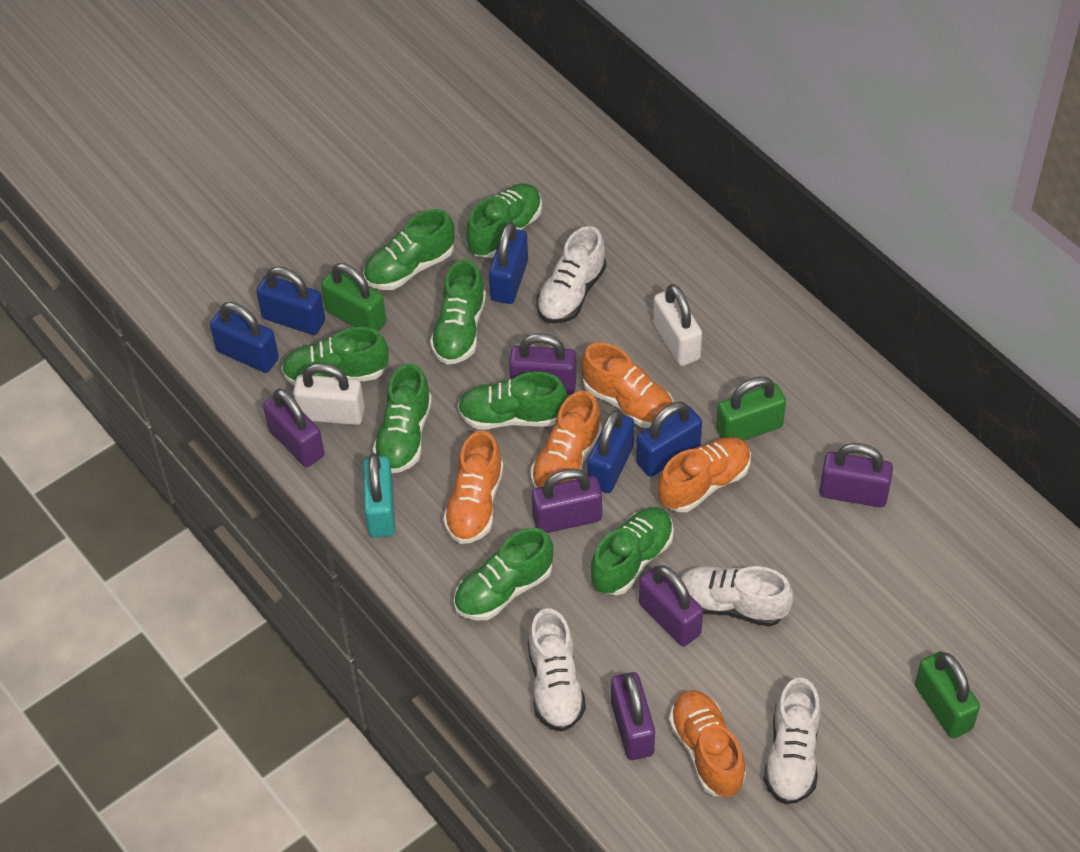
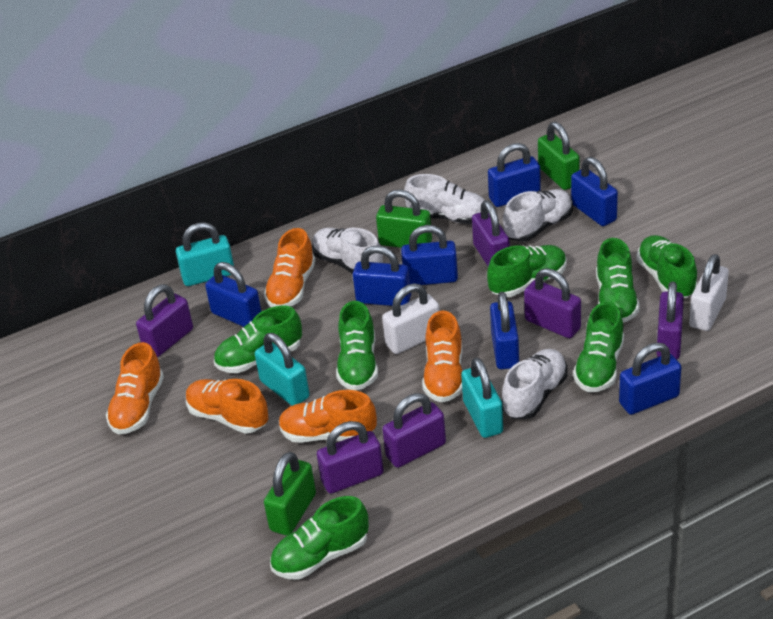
blue padlock: [210,302,279,373] [256,267,325,335] [489,222,528,304] [587,410,634,493] [636,402,702,477] = 5 -> [205,262,262,327] [353,245,411,306] [401,225,458,285] [488,143,541,207] [490,292,519,369] [571,157,618,226] [619,342,682,415] = 7
green shoe: [282,327,389,386] [363,209,455,290] [373,363,432,473] [430,259,486,365] [454,528,553,621] [458,372,568,429] [466,183,542,258] [590,507,674,595] = 8 -> [214,306,302,373] [270,496,369,580] [336,301,378,391] [487,245,567,297] [573,302,624,392] [596,238,640,323] [636,235,697,298] = 7
turquoise padlock: [363,453,395,538] = 1 -> [176,222,234,286] [255,333,309,406] [461,357,503,438] = 3

